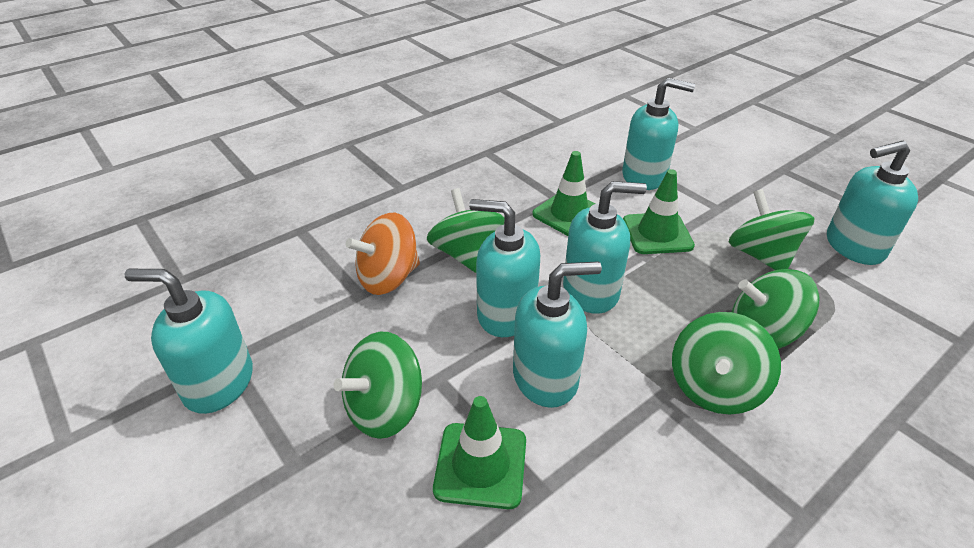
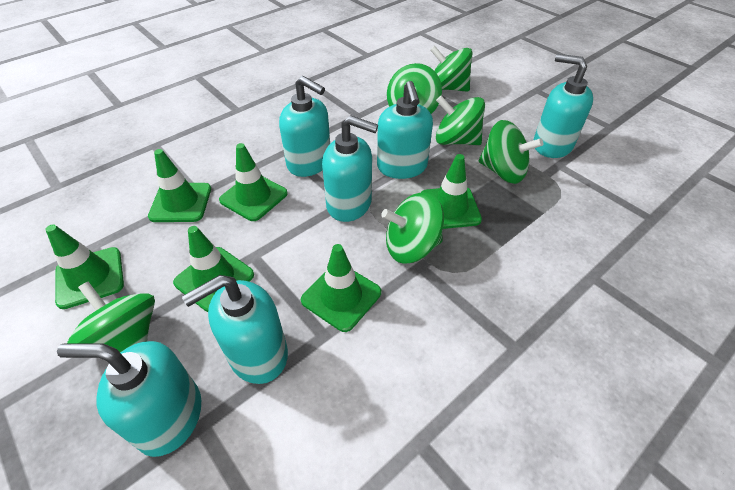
green spinning top: [334,332,422,439] [427,188,504,273] [672,312,781,415] [729,189,815,270] [732,269,819,349] = 5 -> [67,282,155,353] [381,192,444,264] [387,63,442,114] [430,45,472,92] [436,96,485,145] [479,120,543,184] = 6
green traffic cone: [433,396,526,509] [532,151,595,236] [623,169,695,254] = 3 -> [45,224,124,309] [148,149,211,222] [173,226,254,312] [219,143,288,221] [301,244,381,332] [421,154,482,229] = 6
orange spinning top: [346,213,420,295] = 1 -> none = 0

